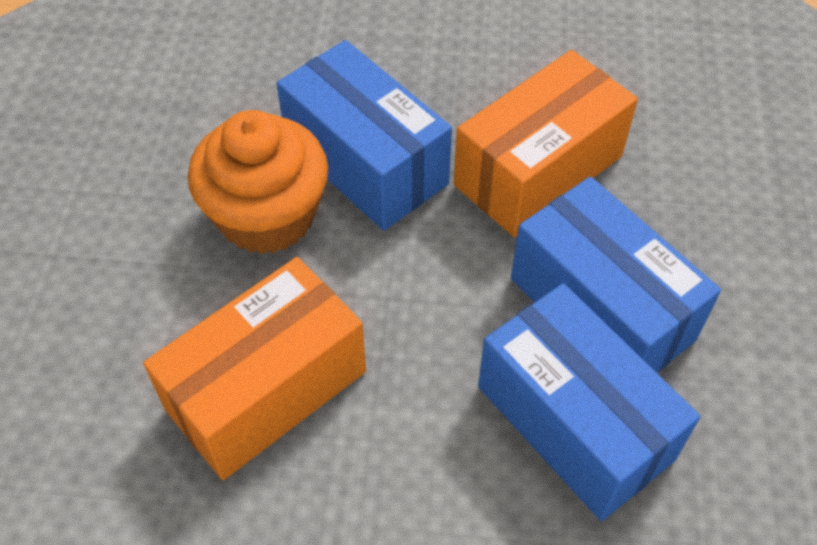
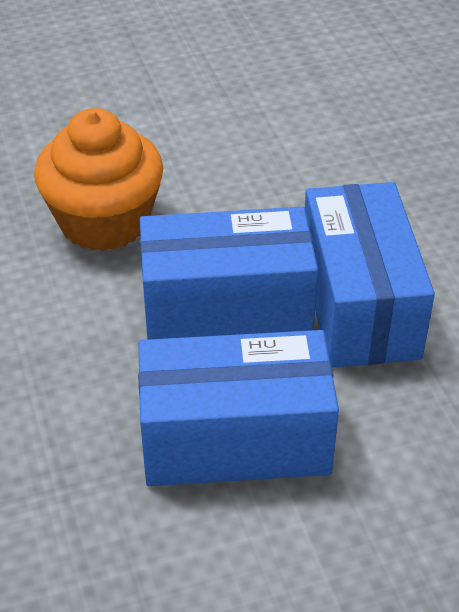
orange box: [143,257,366,480] [454,50,638,237] = 2 -> none = 0

